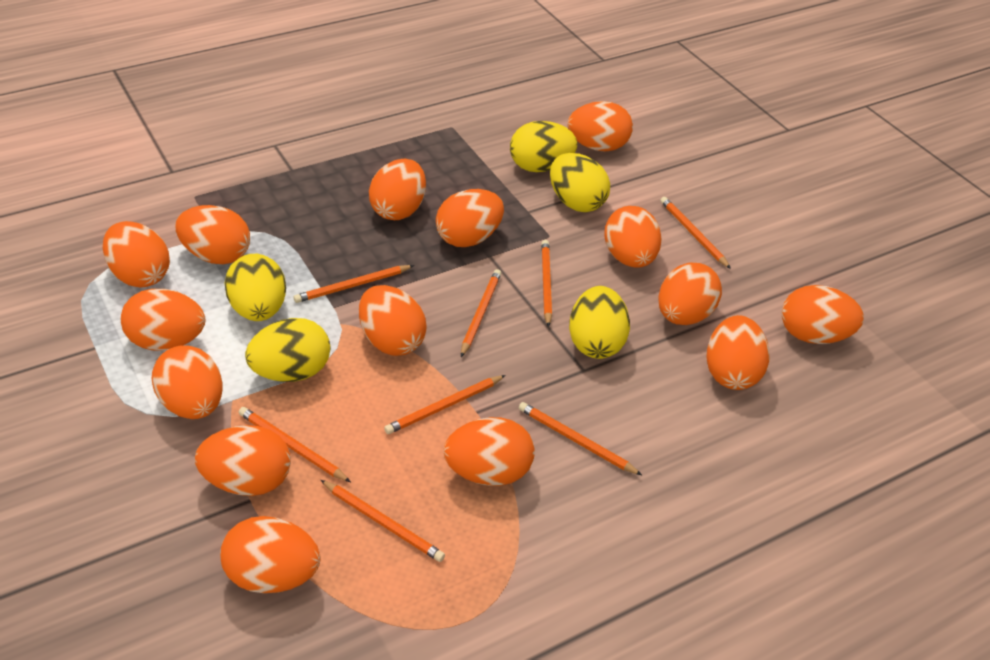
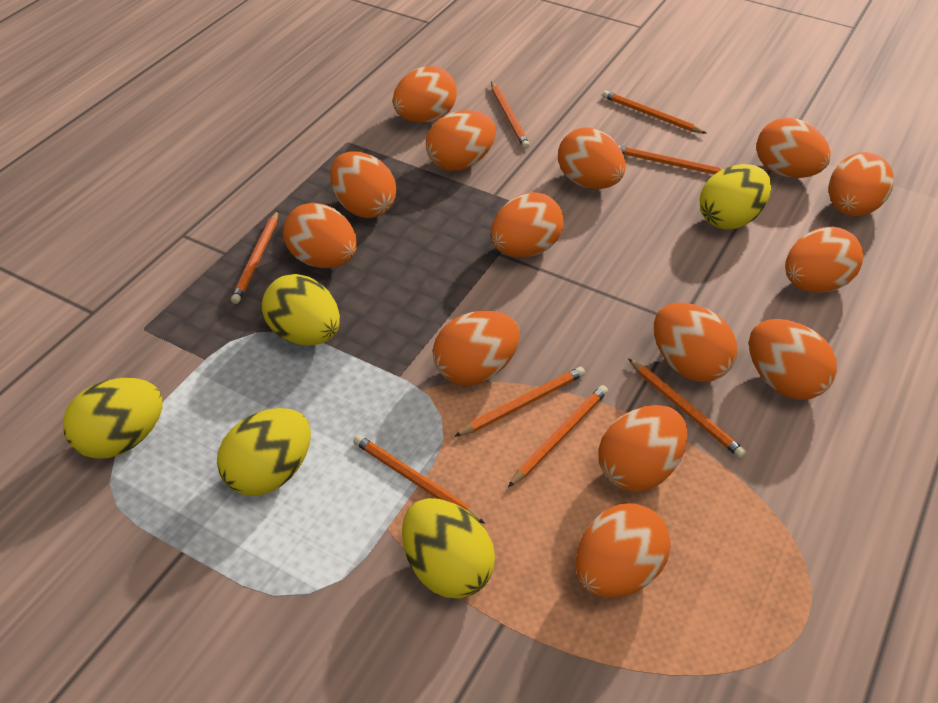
orange egg: [103,221,170,288] [121,289,205,351] [152,345,223,419] [175,205,250,264] [195,425,291,496] [220,516,321,593] [359,285,427,356] [369,159,426,220] [436,189,504,247] [444,417,535,486] [567,101,633,152] [604,206,662,268] [658,263,722,325] [706,315,769,390] [782,285,864,344] = 15 -> [283,203,357,268] [330,151,396,218] [393,66,457,123] [426,110,496,171] [433,311,520,385] [491,192,564,257] [558,127,625,189] [576,503,670,598] [598,405,688,492] [654,303,737,382] [749,319,837,400] [756,118,831,178] [785,227,863,293] [829,152,894,216] = 14

